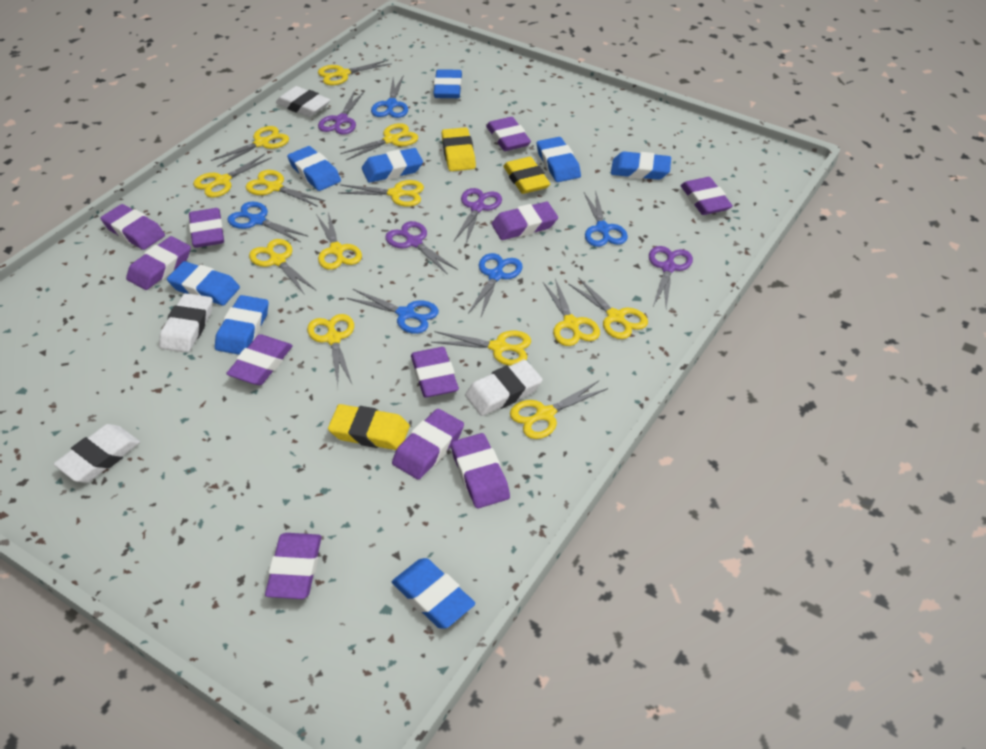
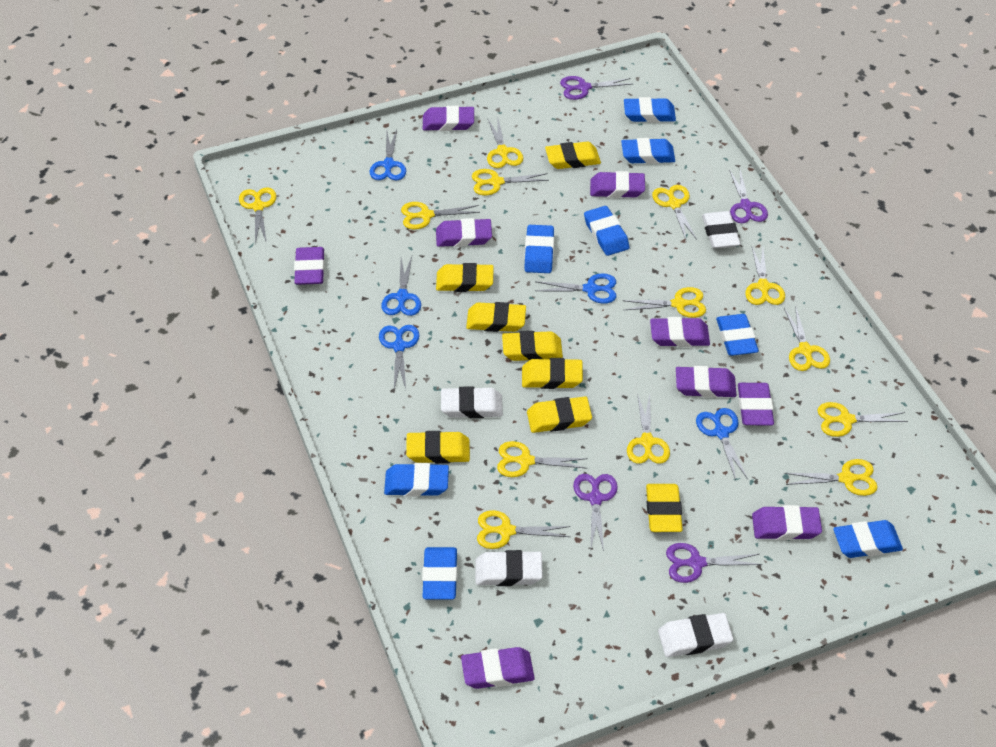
purple eraser: [101,204,165,250] [126,236,191,290] [189,208,224,248] [226,334,293,385] [265,533,322,599] [392,409,464,480] [411,347,459,398] [451,433,510,508] [486,117,531,151] [492,202,558,240] [681,177,733,215] = 11 -> [294,247,325,285] [423,106,474,131] [436,218,492,247] [461,647,535,689] [590,171,645,198] [650,317,710,347] [676,366,736,398] [738,383,774,425] [752,505,822,540] = 9
yellow eraser: [328,404,410,450] [442,127,476,171] [503,157,550,194] = 3 -> [406,431,470,464] [436,263,494,292] [466,302,526,332] [502,331,563,361] [522,358,583,389] [527,397,592,433] [545,142,601,169] [646,484,683,532] = 8

